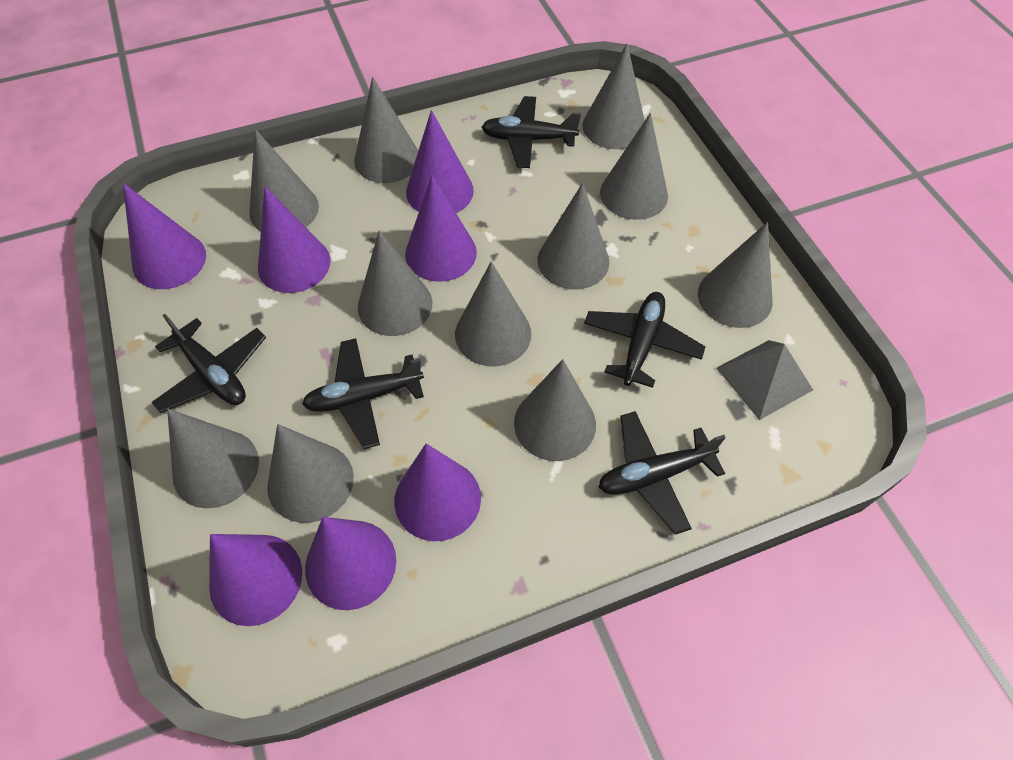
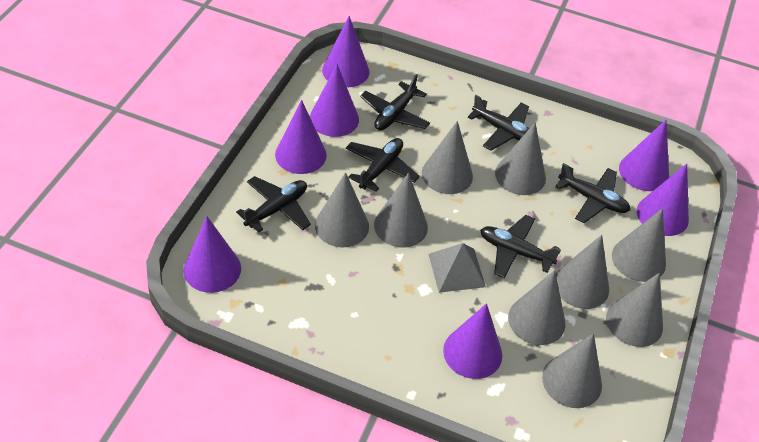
black plane: [151,314,266,413] [302,338,424,449] [482,96,581,168] [584,292,706,388] [598,411,726,535] = 5 -> [236,176,311,232] [346,138,420,192] [360,74,430,130] [468,95,530,151] [480,215,561,278] [555,163,630,223] = 6
grey cone: [167,409,259,508] [249,129,319,231] [267,424,354,523] [354,77,418,183] [358,230,432,336] [455,261,531,366] [514,359,596,461] [537,183,609,289] [582,44,645,149] [600,113,668,220] [698,222,773,328] = 11 -> [315,172,369,247] [374,173,428,247] [422,121,473,194] [495,123,546,195] [508,270,566,345] [542,333,602,408] [556,235,609,309] [606,273,663,347] [612,208,666,282] = 9

